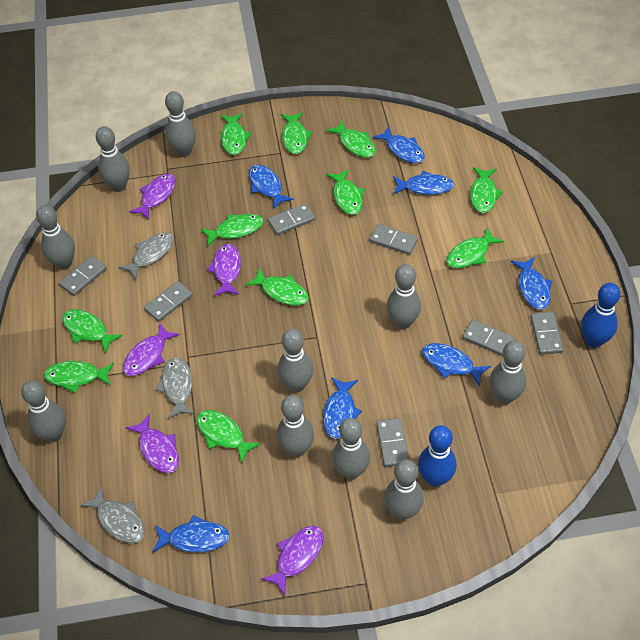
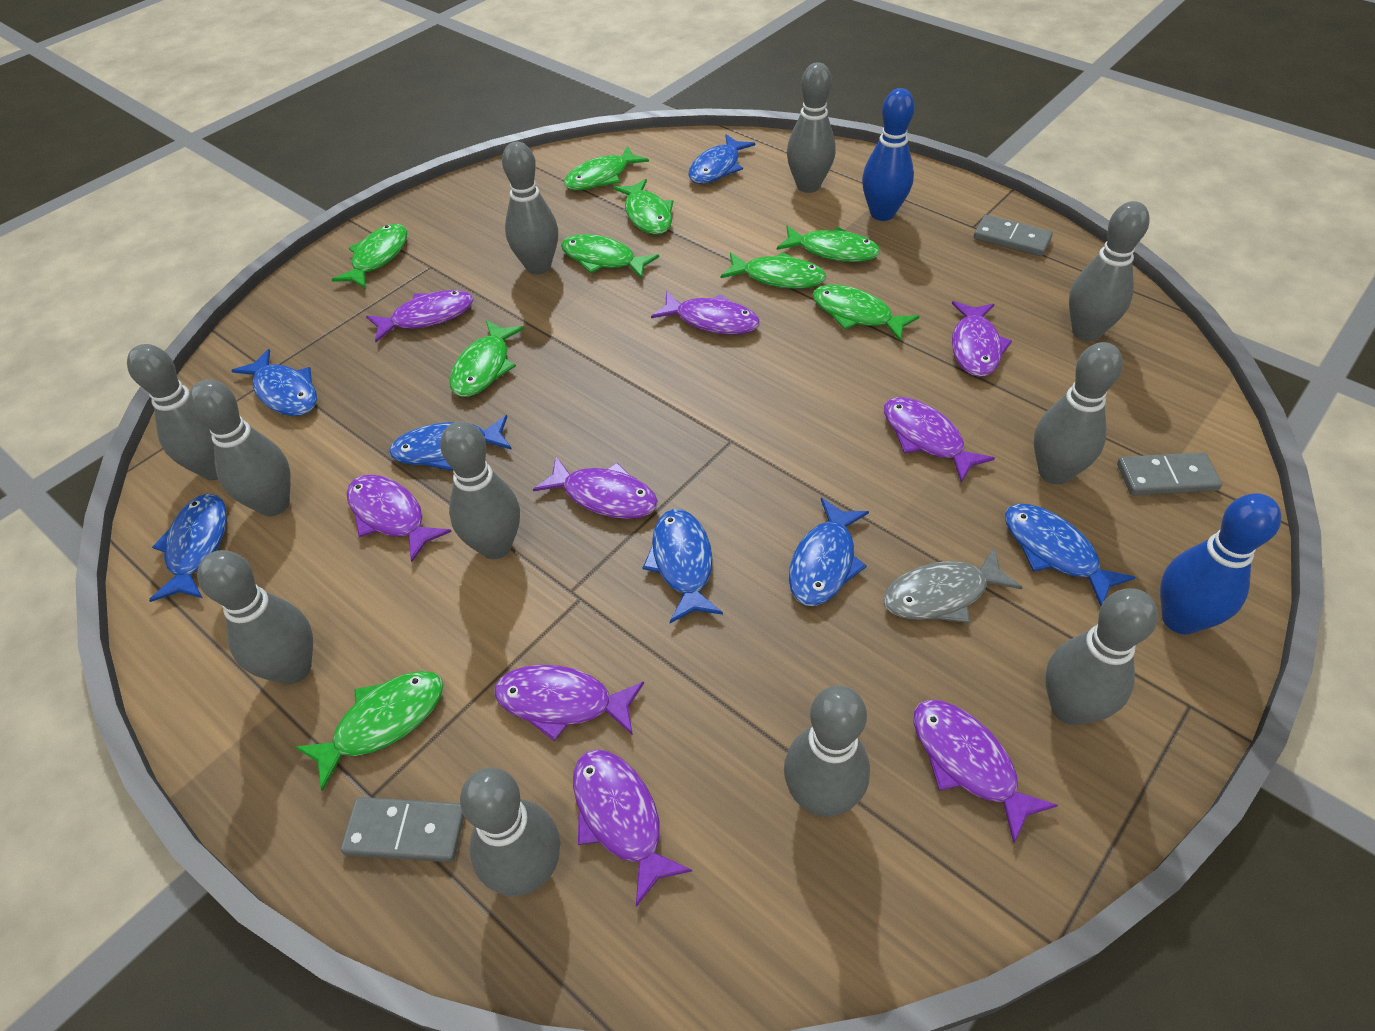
green fish: [44,361,114,393] [62,309,123,353] [197,410,261,463] [201,214,263,246] [220,113,251,155] [245,268,309,306] [281,112,313,154] [326,120,376,158] [326,169,365,215] [447,228,504,268] [470,167,503,213] = 11 -> [295,671,444,791] [331,224,407,289] [450,320,524,397] [561,234,659,279] [564,146,649,190] [613,179,673,235] [720,252,826,289] [777,225,880,262] [813,285,920,342] = 9
grey bowling pin: [21,380,66,442] [36,205,75,270] [96,126,130,192] [165,91,196,157] [276,395,314,457] [277,329,313,392] [332,418,370,479] [384,459,424,520] [386,264,421,329] [489,340,526,404] = 10 -> [127,344,218,480] [189,379,291,516] [197,550,313,684] [440,421,520,559] [460,768,560,896] [502,142,558,274] [784,685,870,817] [787,62,836,193] [1034,342,1123,485] [1045,588,1158,725] [1069,201,1150,341] = 11
grey domino: [59,256,107,296] [144,281,193,322] [268,203,316,235] [369,224,418,255] [377,418,409,467] [462,320,515,356] [530,312,563,354] = 7 -> [341,797,464,862] [974,215,1053,256] [1117,452,1222,495] = 3
grey fish: [80,485,145,543] [118,232,174,279] [156,357,195,419] = 3 -> [883,547,1023,623] = 1
purple fish: [123,323,180,376] [126,414,179,473] [129,174,176,220] [207,244,241,296] [261,526,324,596] = 5 -> [347,474,452,562] [366,290,473,342] [494,665,644,741] [533,457,658,519] [573,749,692,907] [651,291,760,335] [884,397,995,483] [913,700,1058,843] [952,301,1012,377] = 9

